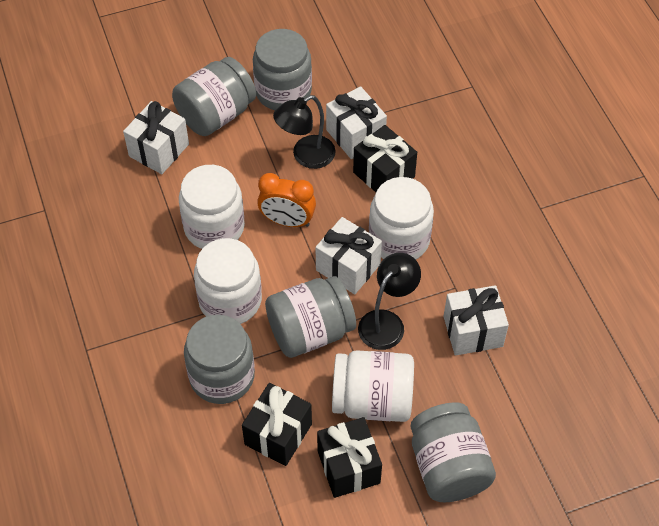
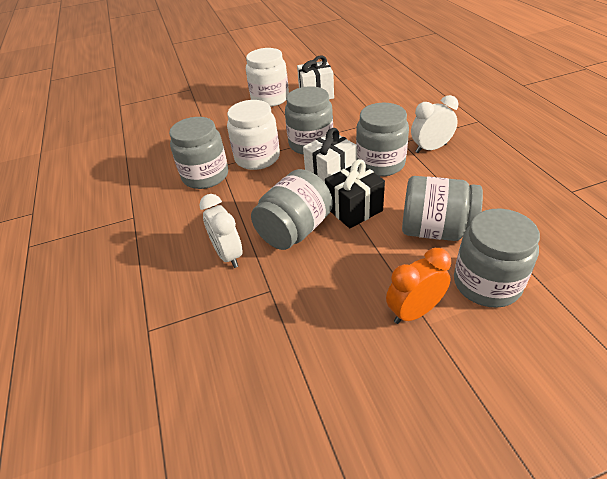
black gift: [242,383,312,466] [317,417,382,498] [353,125,417,192] = 3 -> [325,159,385,228] = 1
black lamp: [273,95,336,169] [358,253,421,350] = 2 -> none = 0
grey jar: [172,57,256,136] [184,315,255,404] [253,29,312,110] [265,276,356,358] [410,402,496,502] = 5 -> [169,117,228,189] [251,169,333,250] [285,86,333,155] [356,103,409,177] [402,176,483,241] [454,209,540,308] = 6
white clock: none = 0 -> [199,194,243,268] [411,95,458,153] = 2
white gift: [123,101,189,174] [316,217,382,294] [326,86,387,159] [444,285,509,355] = 4 -> [297,56,334,99] [303,128,357,183] = 2
white jar: [179,165,245,249] [194,238,262,324] [332,350,414,422] [369,177,434,260] = 4 -> [227,100,280,170] [246,48,289,107] = 2

